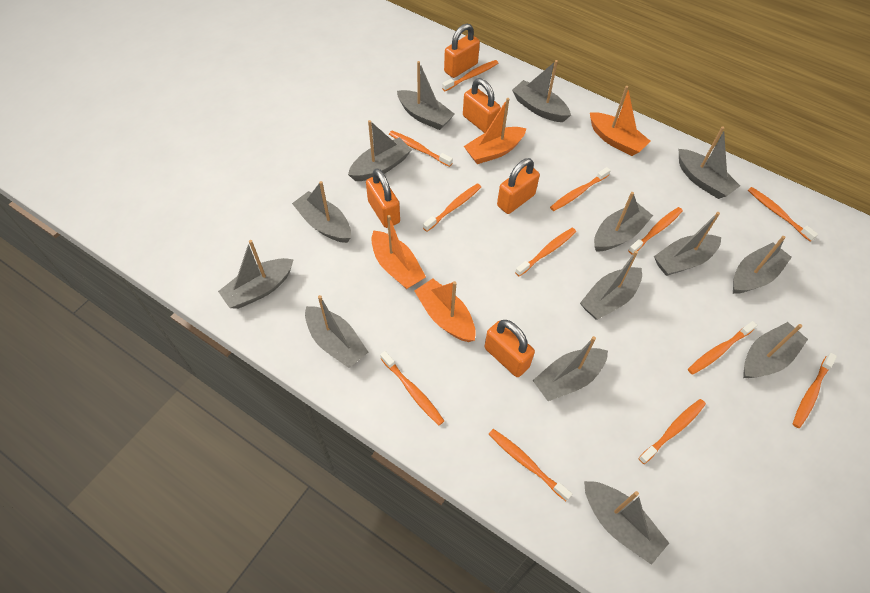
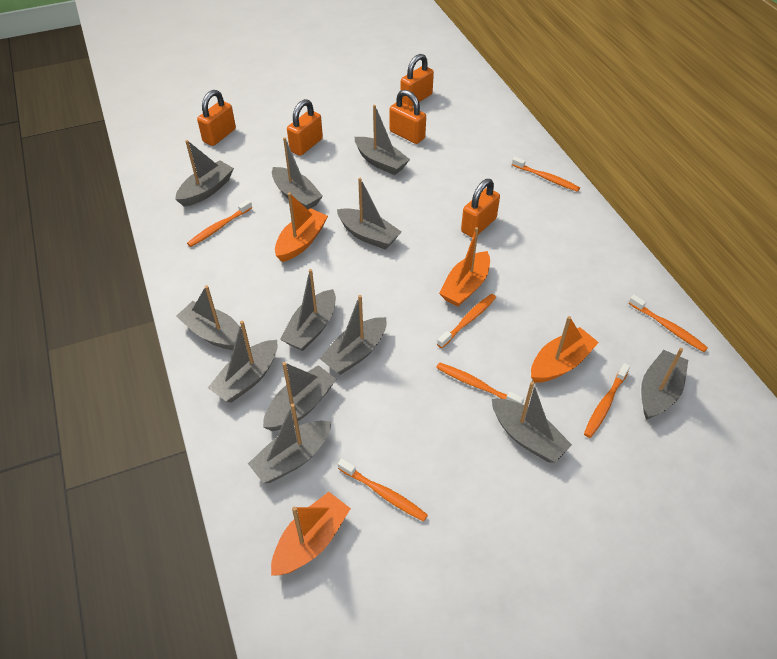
grey boat: [218,240,294,309] [292,181,351,243] [305,295,368,368] [348,120,412,181] [397,61,455,130] [512,60,571,122] [533,336,608,401] [580,251,642,320] [584,481,669,565] [594,192,653,251] [654,212,721,276] [679,126,740,199] [733,236,792,294] [743,322,808,378] = 14 -> [175,140,234,207] [176,285,245,350] [208,321,278,403] [248,404,332,483] [263,362,337,431] [272,137,323,210] [280,269,336,351] [319,295,387,375] [337,178,401,250] [355,105,410,175] [492,381,572,463] [641,348,688,420] = 12
orange toothbrush: [380,351,444,425] [389,131,453,167] [423,183,481,232] [442,60,498,91] [489,429,572,501] [515,228,576,276] [550,167,611,211] [628,207,683,255] [638,399,706,464] [688,321,757,375] [748,187,818,242] [793,353,837,428] = 12 -> [187,200,252,247] [338,459,428,522] [436,362,524,404] [437,294,496,348] [512,157,580,192] [584,363,630,438] [629,295,708,352] = 7

